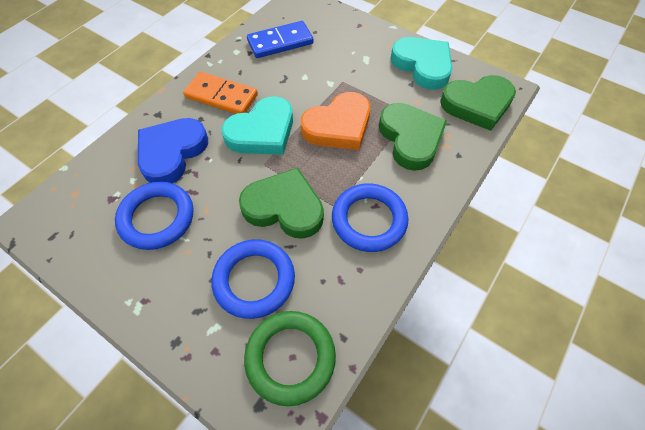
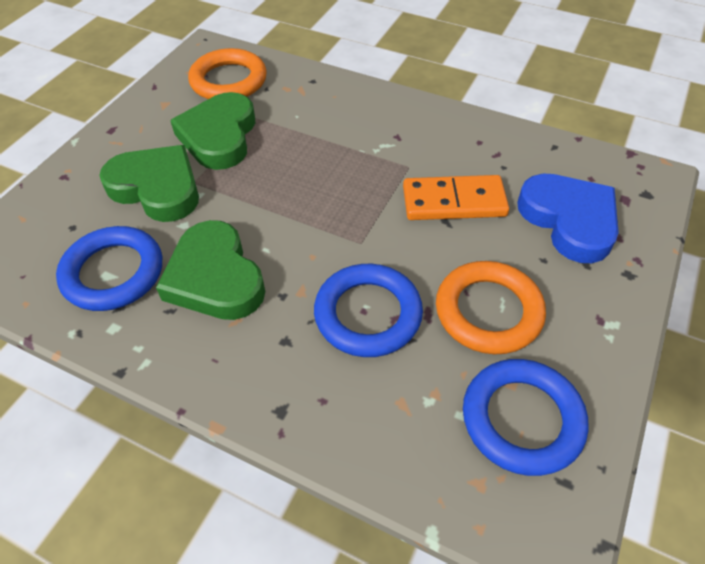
blue domino: [247,21,313,58] = 1 -> none = 0
green ring: [244,311,336,406] = 1 -> none = 0
orange heart: [301,92,370,150] = 1 -> none = 0
orange ring: none = 0 -> [188,48,267,99] [436,261,546,354] = 2
turquoise heart: [222,96,293,155] [391,37,452,90] = 2 -> none = 0

